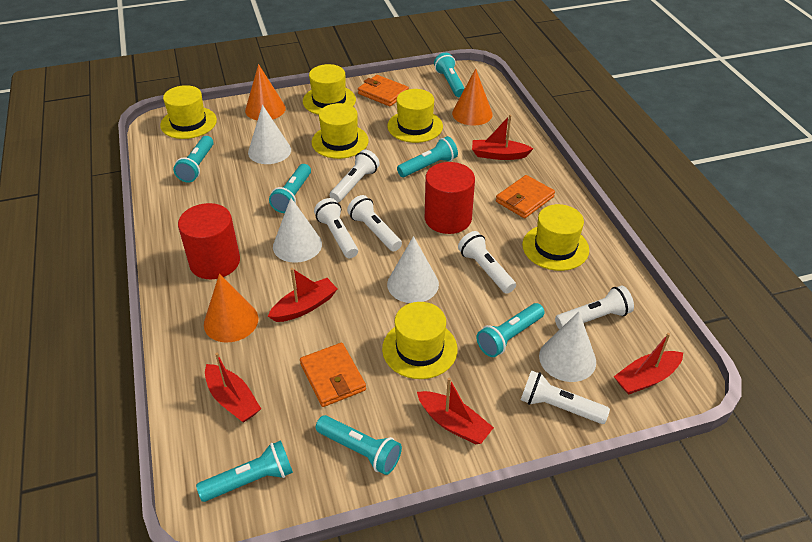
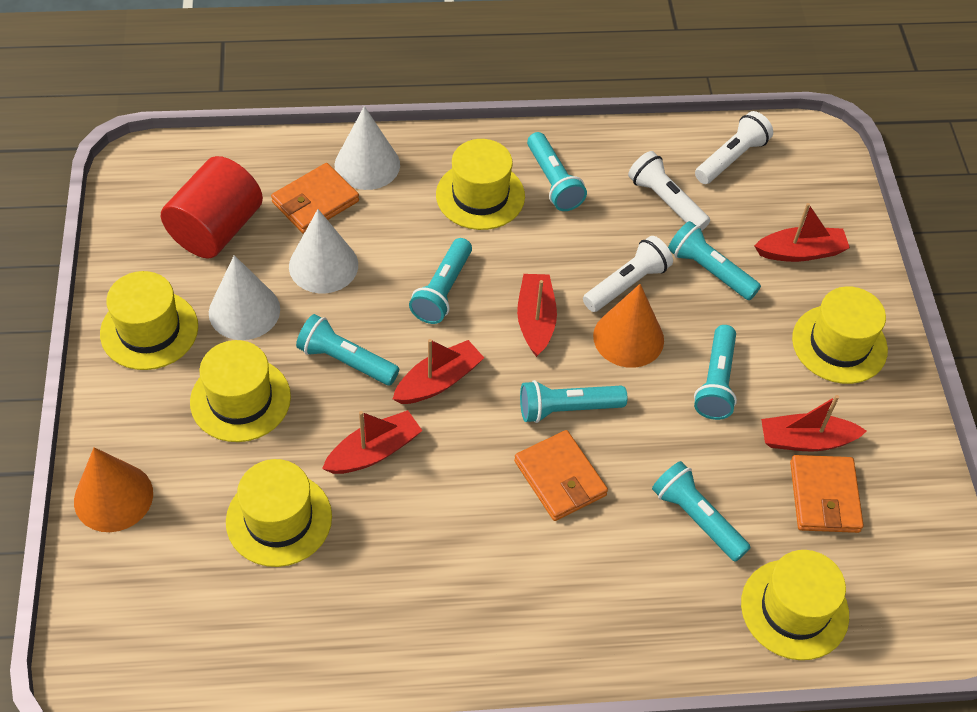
orange cone: [204,273,259,343] [245,64,286,121] [452,68,493,126] = 3 -> [74,447,153,532] [593,284,664,368] = 2
red cylinder: [178,203,240,279] [425,162,475,234] = 2 -> [161,156,263,259] = 1
white cone: [248,105,291,164] [273,198,322,263] [387,236,439,303] [539,312,596,382] = 4 -> [209,255,280,340] [289,209,358,293] [335,106,400,190] = 3
white flashlight: [314,198,358,258] [330,150,380,203] [347,195,402,251] [458,231,516,294] [521,370,610,424] [555,286,634,329] = 6 -> [583,236,673,312] [628,151,710,231] [695,111,773,184] = 3

